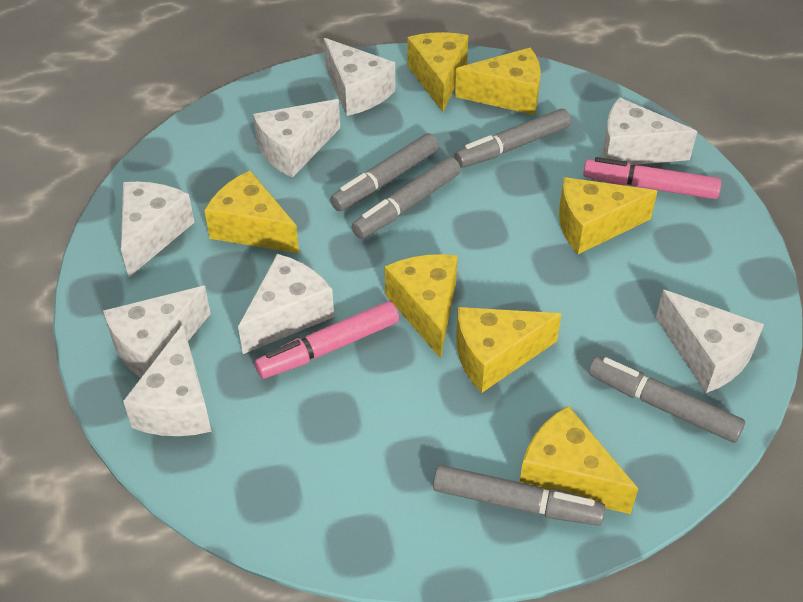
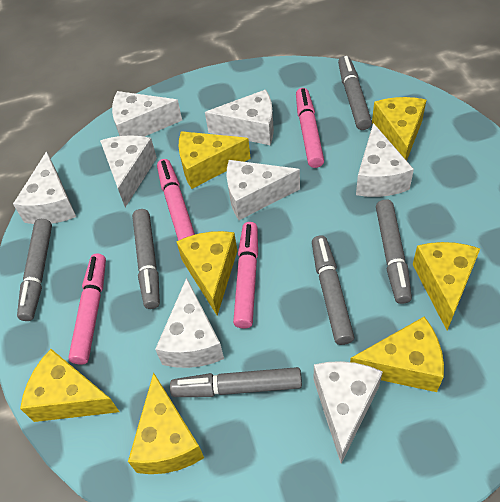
grey marker: [330,133,439,211] [352,157,461,239] [433,465,605,526] [454,109,571,168] [588,356,745,443] = 5 -> [17,219,52,321] [132,209,160,309] [170,367,302,397] [312,235,354,345] [338,56,372,130] [376,199,412,304] = 6
pink marker: [255,301,399,379] [583,157,722,199] = 2 -> [68,253,106,365] [157,159,195,241] [233,222,258,329] [296,88,324,168] = 4

